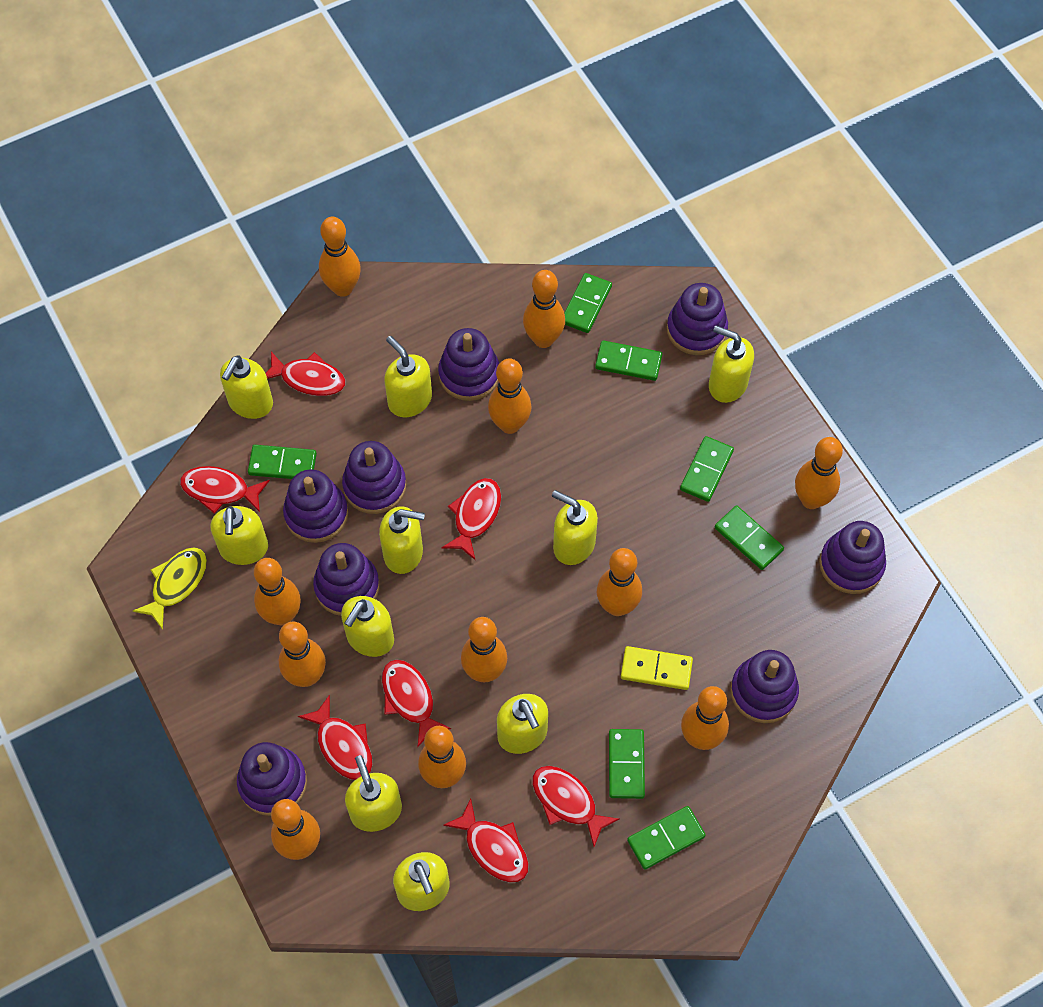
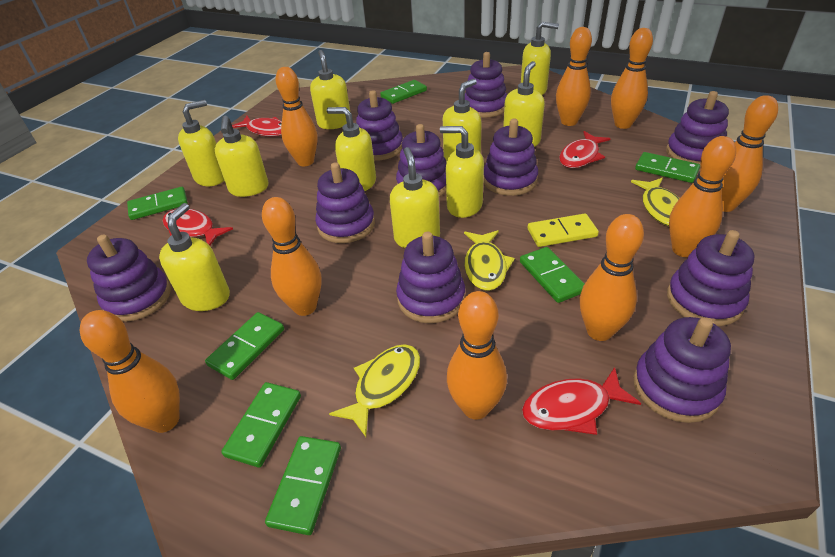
orange bowling pin: [254,558,301,625] [271,799,320,860] [279,621,326,687] [319,217,361,297] [418,726,466,788] [461,617,507,682] [488,358,532,434] [523,270,565,348] [597,548,642,616] [681,686,729,750] [795,437,843,509] = 11 -> [80,310,180,433] [262,197,321,316] [276,67,318,166] [447,291,507,419] [556,27,592,126] [580,214,644,341] [611,28,653,129] [669,136,736,257] [722,95,778,212] = 9
purple stacking toy: [237,742,307,816] [283,469,348,543] [313,543,379,616] [342,441,406,514] [438,328,499,401] [667,283,728,355] [730,650,799,723] [819,521,886,594] = 8 -> [87,234,171,322] [315,162,375,243] [356,90,403,161] [396,124,446,197] [396,232,465,323] [465,52,507,117] [483,119,538,196] [633,317,731,423] [666,91,729,166] [667,230,755,326] = 10
red fish: [180,466,270,514] [265,352,346,396] [298,695,373,780] [382,659,451,747] [442,478,501,560] [443,799,529,882] [532,766,619,847] = 7 -> [163,209,233,245] [232,116,282,137] [522,367,641,435] [559,131,611,168] = 4
yellow fish: [133,547,207,630] = 1 -> [329,344,420,437] [464,230,515,291] [631,178,680,226] = 3

